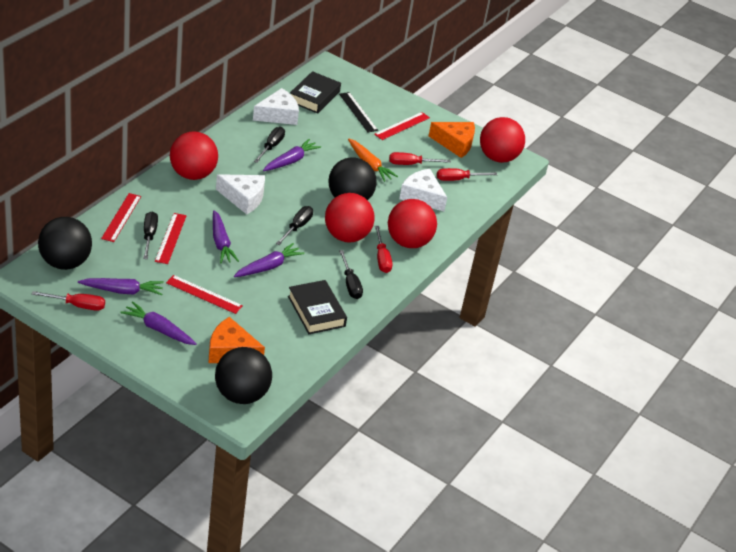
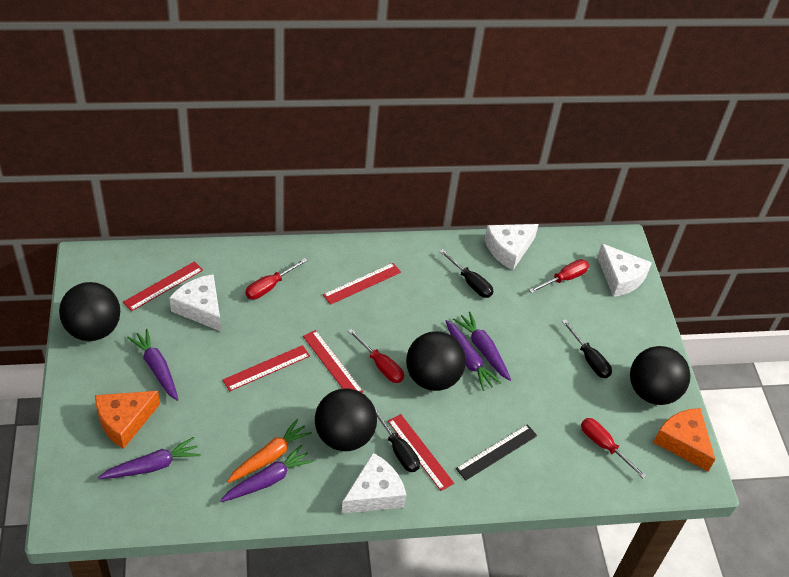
black ball: [38,217,92,270] [215,347,272,404] [328,157,377,200] = 3 -> [59,282,120,341] [315,388,377,451] [406,331,466,391] [630,346,690,405] = 4
black book: [288,280,347,334] [290,71,341,113] = 2 -> none = 0
black screwdriver: [143,211,158,259] [254,127,285,163] [276,206,313,245] [339,250,363,299] = 4 -> [374,406,420,472] [439,249,493,298] [562,319,612,378] = 3
red ball: [170,131,218,180] [325,193,375,243] [388,199,437,248] [480,117,525,163] = 4 -> none = 0
red ruler: [101,193,141,242] [155,213,187,264] [166,275,243,314] [374,112,430,140] = 4 -> [123,261,203,311] [223,345,310,391] [303,330,363,393] [323,263,401,305] [388,414,454,491] = 5
white cheese: [216,174,265,214] [253,88,299,125] [399,169,447,212] = 3 -> [169,274,221,331] [341,453,407,514] [485,224,539,270] [597,244,652,297] = 4

